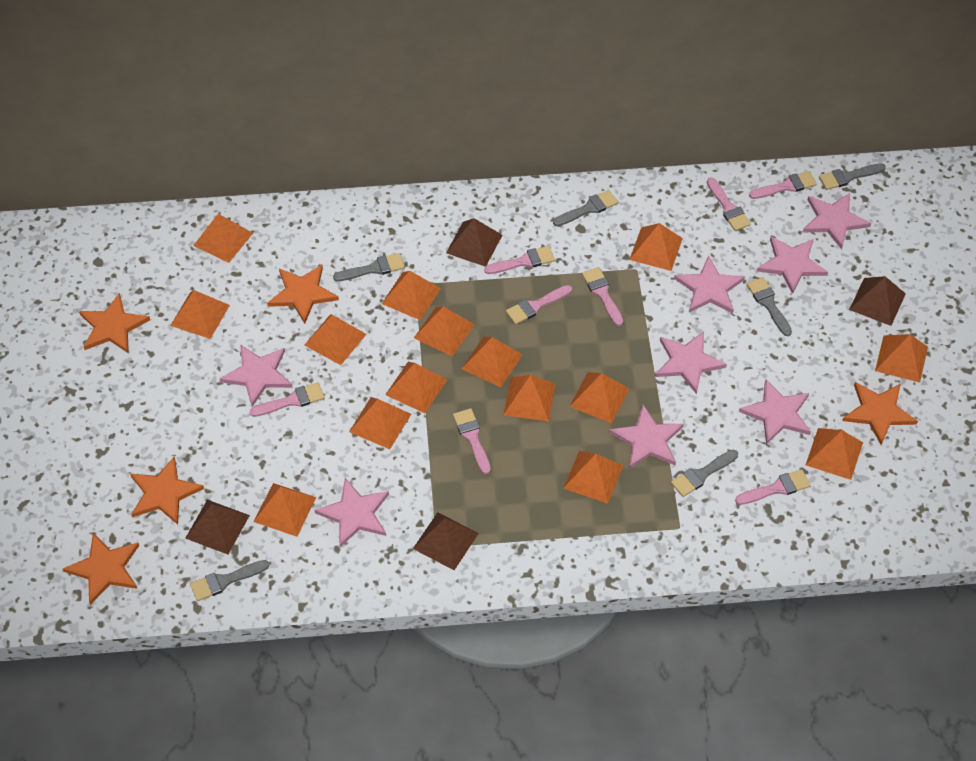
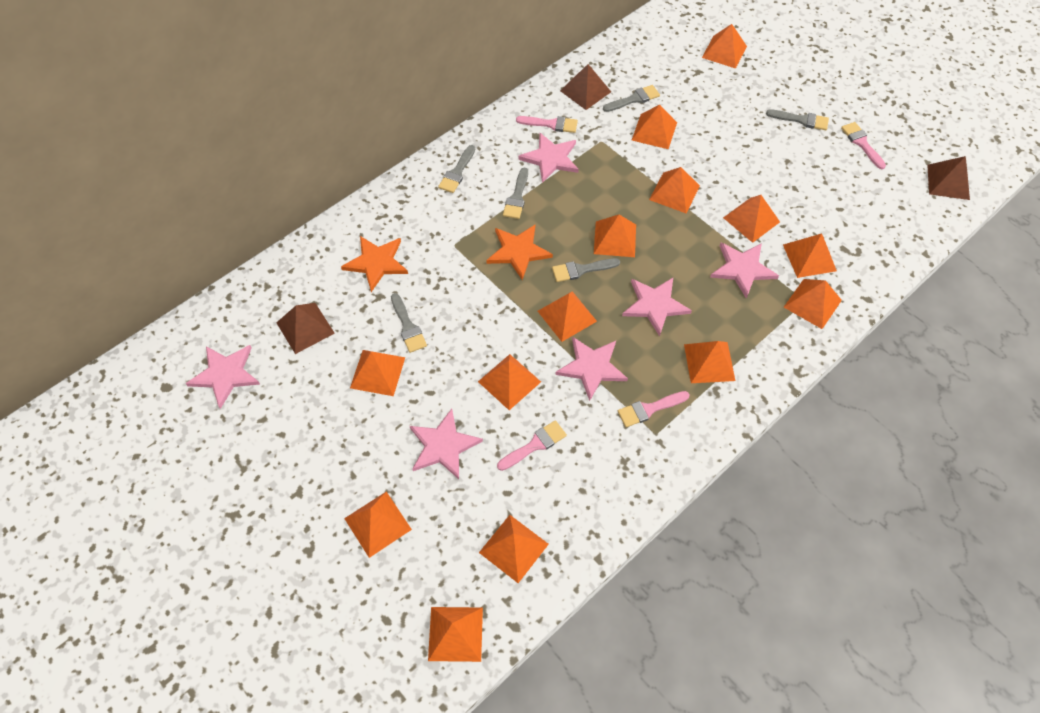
brown pyramid: [185,500,250,554] [413,512,479,570] [446,218,502,267] [849,276,906,326] = 4 -> [276,303,335,354] [560,64,611,110] [927,156,970,200] = 3
orange pyramid: [170,290,230,339] [193,214,253,263] [254,483,317,537] [305,314,366,365] [349,397,411,449] [382,271,441,320] [385,362,447,413] [414,306,475,356] [462,337,523,387] [503,375,556,422] [563,451,623,504] [569,372,630,423] [629,223,683,271] [806,428,863,480] [875,334,928,383] = 15 -> [344,492,412,558] [350,350,405,396] [428,607,483,662] [478,354,541,410] [479,515,549,583] [538,291,597,342] [594,215,636,257] [632,104,677,149] [649,167,700,213] [684,341,736,383] [702,24,747,69] [723,195,780,243] [783,233,837,278] [784,279,842,329] = 14
orange star: [63,533,139,605] [79,293,150,353] [130,457,204,525] [267,265,339,324] [842,382,918,445] = 5 -> [341,236,408,292] [486,225,553,280] = 2
pink brush: [250,382,325,417] [453,408,491,474] [484,246,555,274] [506,285,572,324] [582,267,623,326] [707,177,751,231] [735,469,811,505] [749,171,817,199] = 8 -> [497,420,567,471] [516,116,578,133] [618,391,690,427] [841,122,886,169] = 4
pink star: [220,344,293,407] [314,478,389,547] [609,405,683,469] [655,331,727,394] [674,256,745,313] [739,379,811,445] [757,236,828,294] [803,193,871,249] = 8 -> [186,345,260,409] [410,409,483,479] [518,133,579,183] [555,337,628,401] [622,278,692,336] [710,243,779,298] = 6

